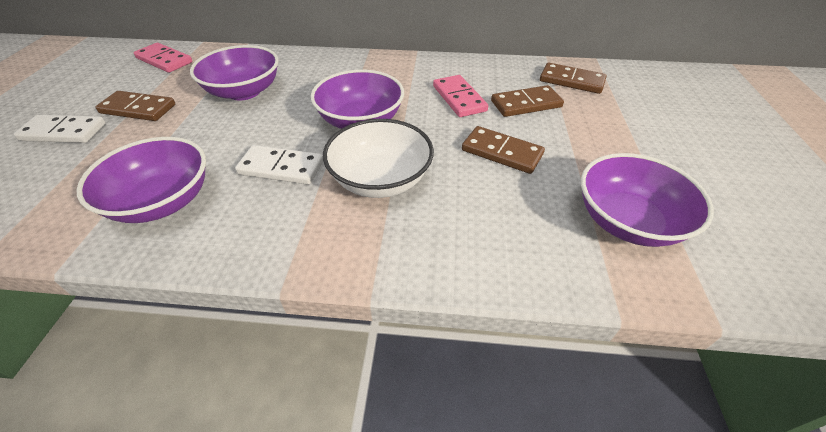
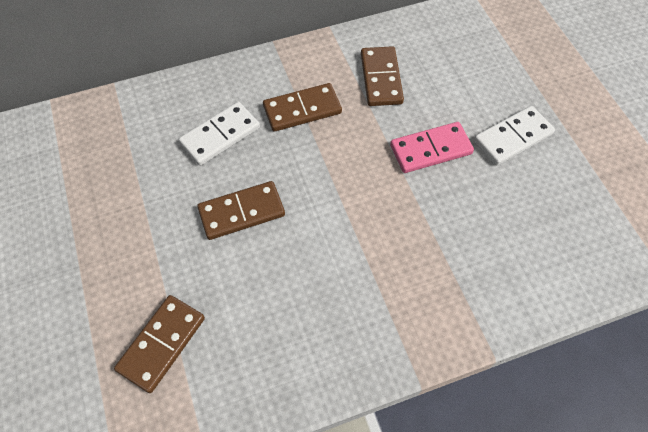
pink domino: [134,43,192,73] [433,75,488,117] = 2 -> [390,122,474,173] = 1
purple bowl: [76,137,206,223] [190,45,279,100] [311,70,404,129] [581,153,714,247] = 4 -> none = 0
white bowl: [323,119,434,198] = 1 -> none = 0

